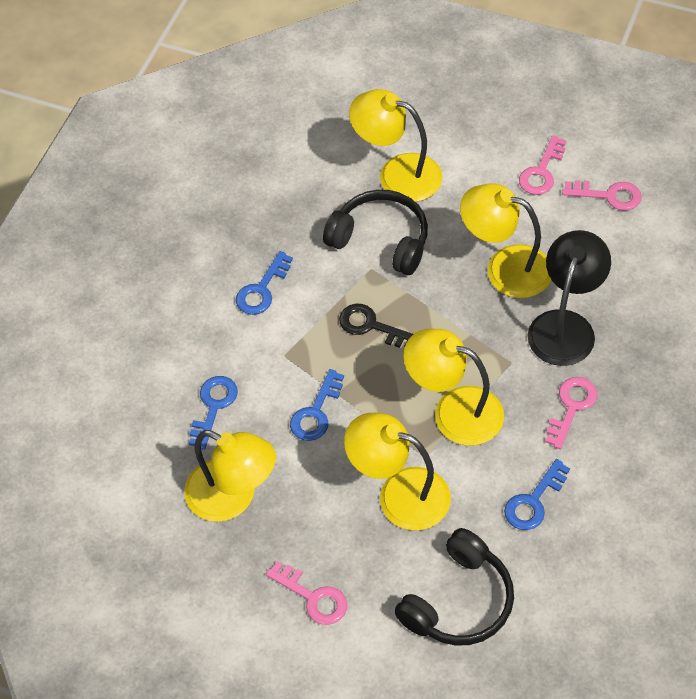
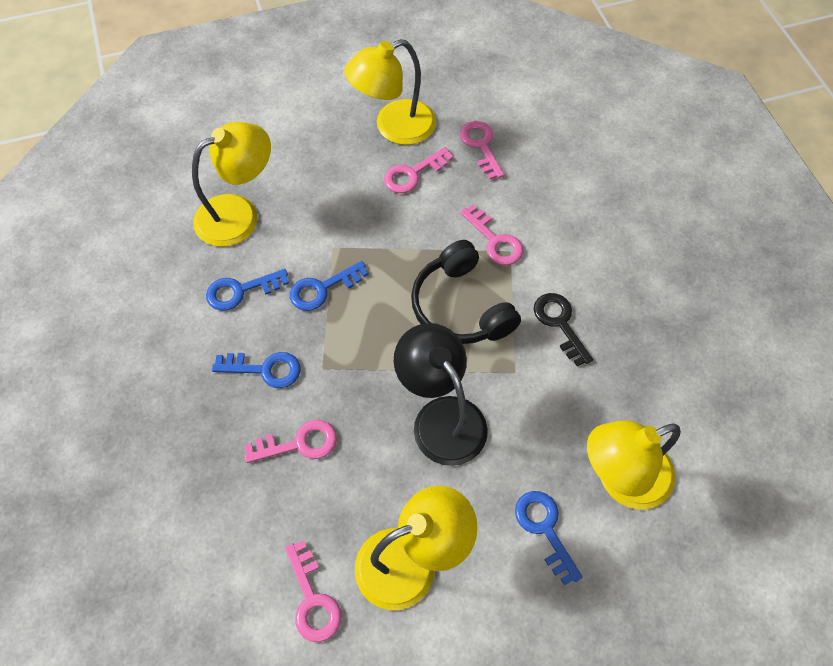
black headphones: [323,190,428,275] [394,528,514,646] = 2 -> [411,240,521,344] = 1
pink key: [266,561,347,625] [519,135,566,195] [545,377,597,449] [562,180,642,211] = 4 -> [245,420,337,463] [285,541,342,642] [384,147,453,193] [459,121,504,179] [460,205,523,265] = 5
yellow lamp: [184,430,276,522] [344,413,451,530] [349,89,442,202] [403,329,504,446] [460,183,551,298] = 5 -> [192,122,271,247] [344,39,436,145] [355,485,478,610] [587,420,681,509] = 4

